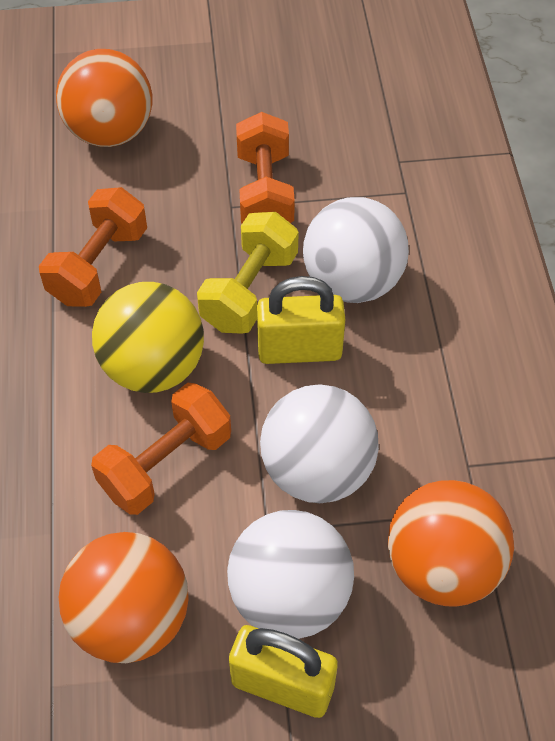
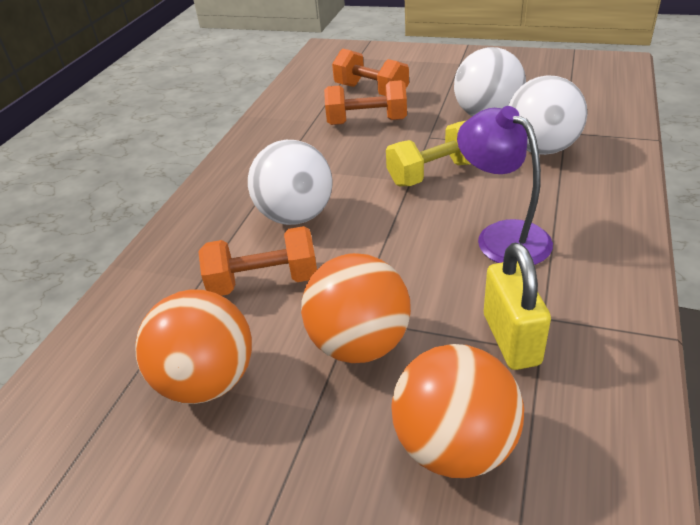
purple lamp: none = 0 -> [457,106,553,265] = 1
yellow ball: [92,282,204,393] = 1 -> none = 0
yellow padlock: [229,625,338,718] [257,276,345,364] = 2 -> [484,243,551,370] = 1

